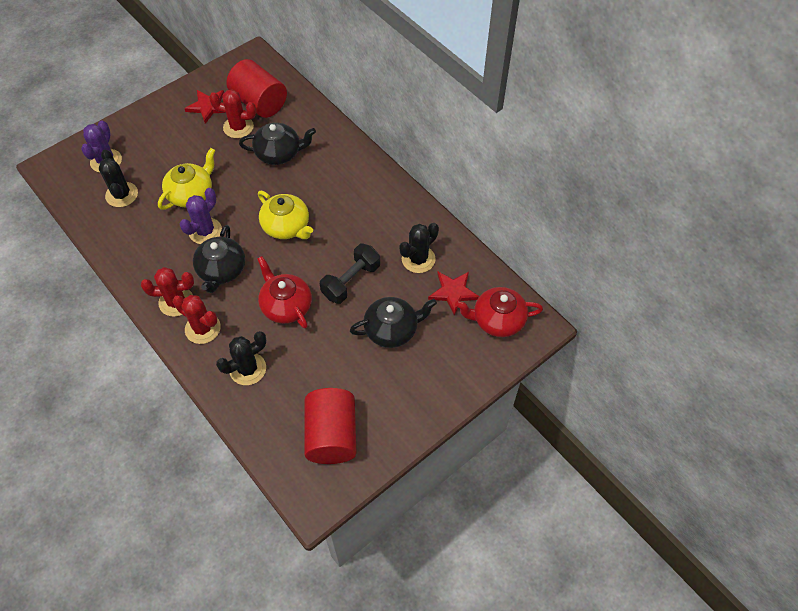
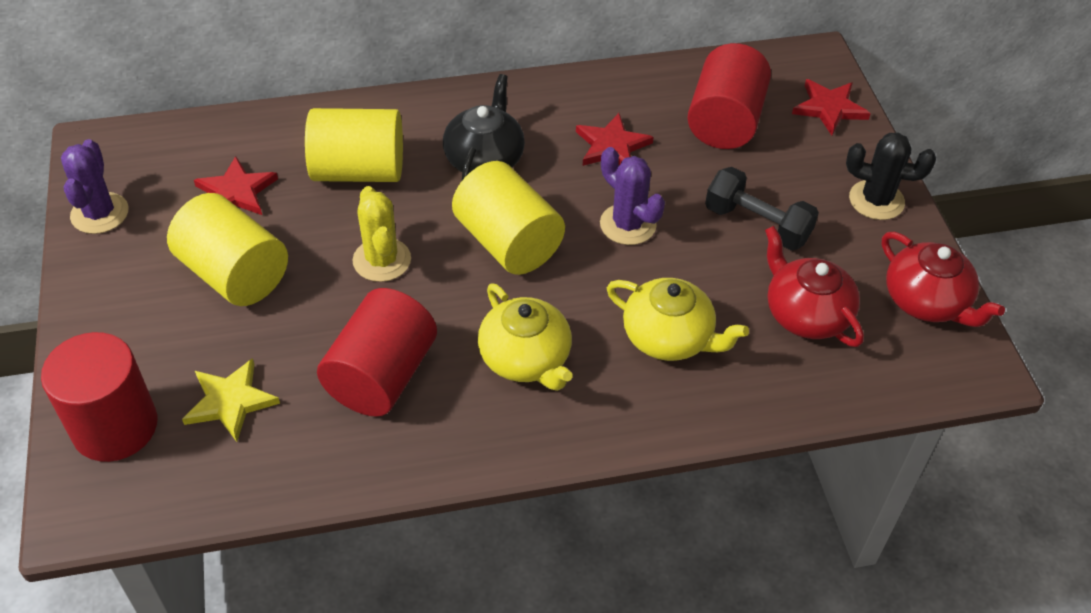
black cactus: [99,150,138,207] [216,331,266,385] [399,223,439,273] = 3 -> [846,132,936,220] = 1
black teapot: [193,225,245,293] [239,123,316,165] [350,297,437,348] = 3 -> [443,74,525,180] = 1
red cactus: [141,267,194,317] [173,295,221,344] [209,89,256,138] = 3 -> none = 0
red cylinder: [227,59,287,118] [304,388,357,464] = 2 -> [41,332,157,462] [317,288,437,417] [687,43,771,149] = 3
red star: [184,90,224,124] [428,272,480,316] = 2 -> [194,156,278,215] [576,113,654,166] [792,79,871,135] = 3
yellow cactus: none = 0 -> [352,186,411,282] = 1
yellow cylinder: none = 0 -> [167,193,288,306] [305,108,403,182] [452,161,565,275] = 3
yellow star: none = 0 -> [182,358,280,442] = 1

